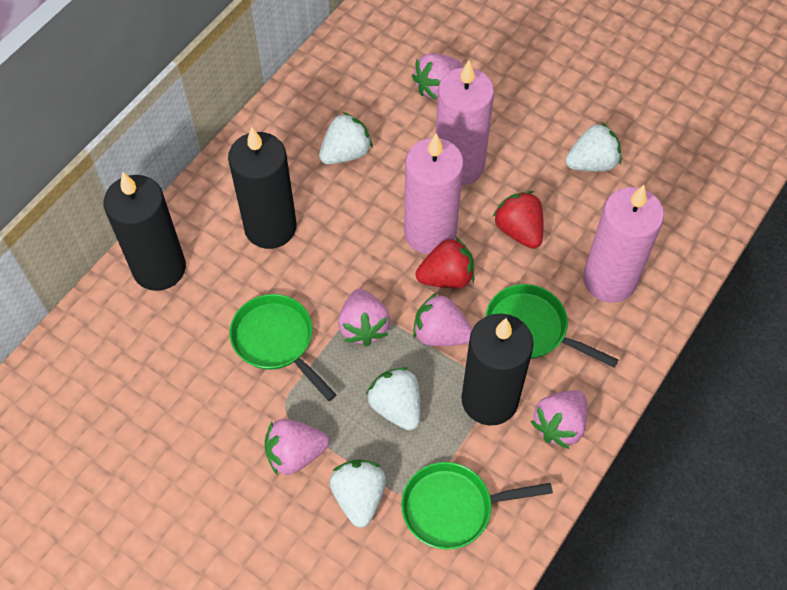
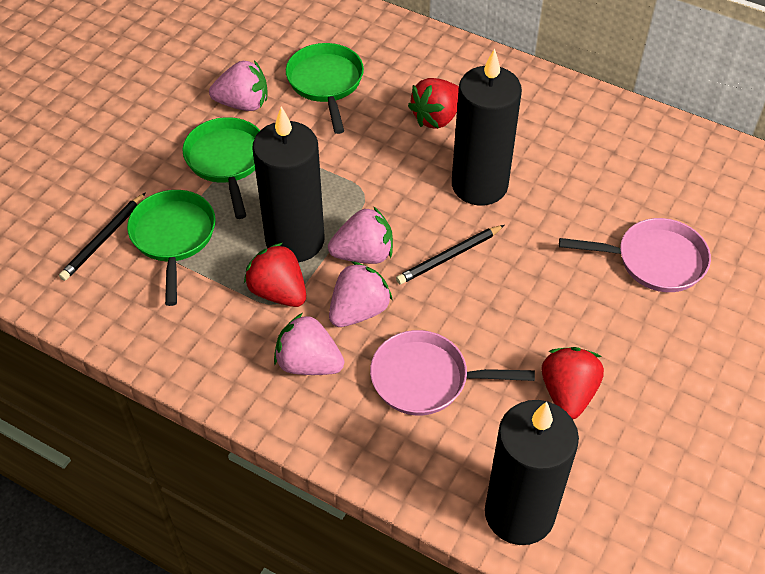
black pencil: none = 0 -> [59,192,146,281] [396,225,505,284] = 2
pink candle: [404,133,464,255] [436,60,494,186] [583,185,664,303] = 3 -> none = 0
pink pan: none = 0 -> [370,330,535,415] [559,218,711,292] = 2
pink strawberry: [265,419,329,476] [338,289,390,346] [412,53,463,100] [413,293,472,346] [531,390,588,449] = 5 -> [209,60,268,111] [274,313,344,375] [328,206,393,264] [329,261,393,327] = 4
red strawberry: [416,236,475,288] [493,191,544,249] = 2 -> [244,243,306,307] [408,78,459,129] [542,347,604,419] = 3
white strawberry: [319,112,373,164] [330,459,386,528] [366,367,420,431] [565,122,622,171] = 4 -> none = 0

